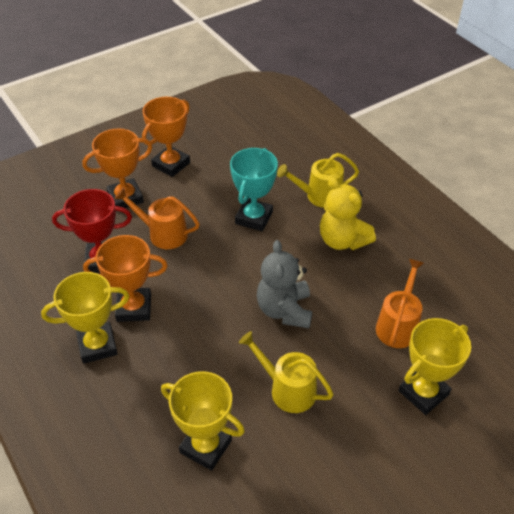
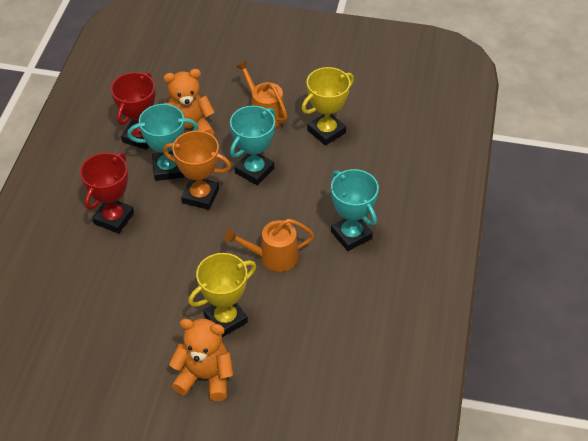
grey teddy bear: [257,240,312,328] = 1 -> none = 0
orange teddy bear: none = 0 -> [163,69,215,136] [169,319,233,401] = 2
orange trophy: [82,128,152,208] [83,235,168,322] [142,97,190,177] = 3 -> [163,131,231,210] = 1
red trophy: [52,189,132,273] = 1 -> [80,153,134,233] [111,72,155,150] = 2
turquoise trophy: [230,148,278,231] = 1 -> [127,104,198,181] [230,106,275,185] [331,169,379,251] = 3
yellow teddy bear: [320,177,376,250] = 1 -> none = 0
yellow trophy: [41,272,130,364] [161,371,245,471] [399,318,471,415] = 3 -> [188,253,256,337] [301,67,354,146] = 2
yellow watering can: [239,331,334,413] [277,153,359,208] = 2 -> none = 0

